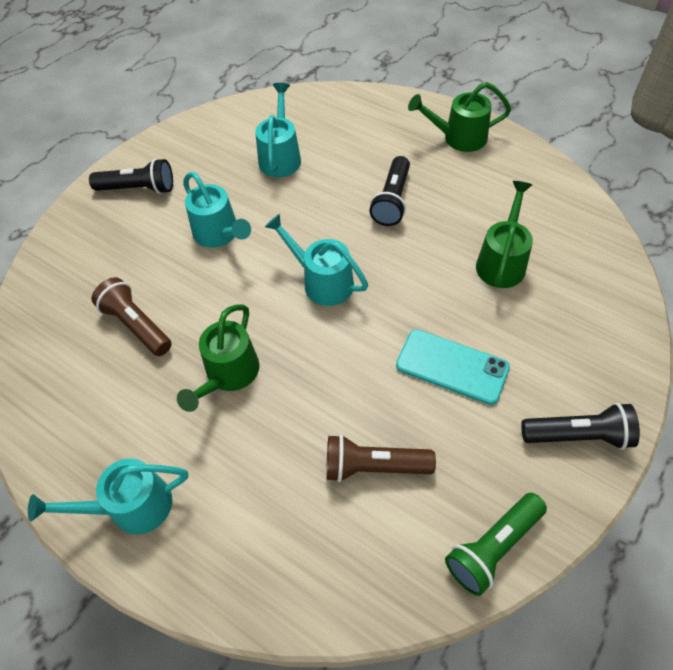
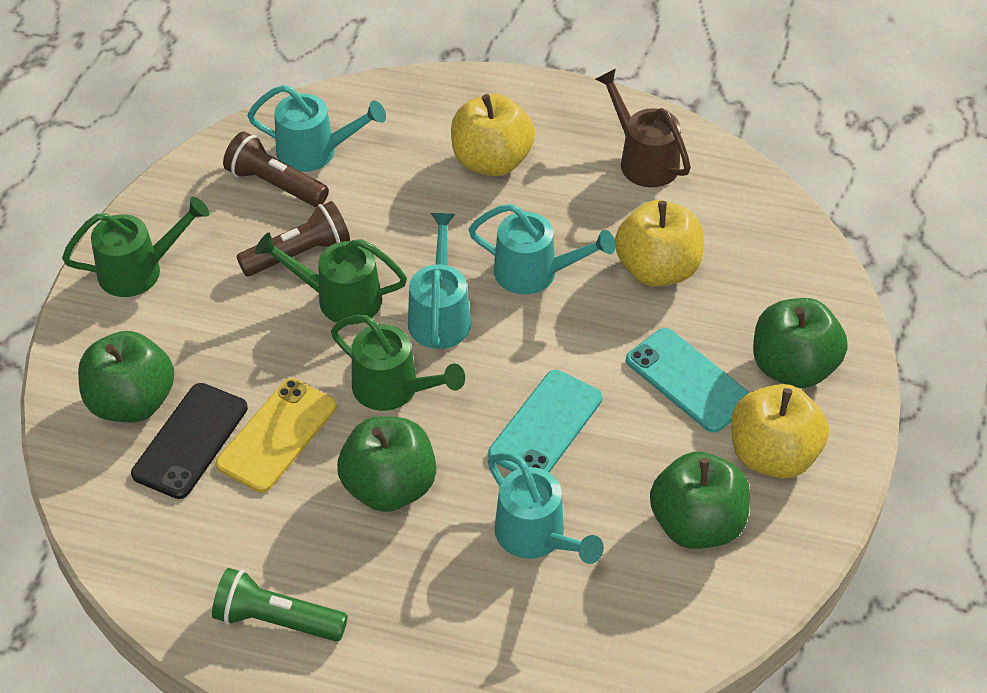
black flashlight: [89,158,173,194] [369,156,410,226] [521,403,640,450] = 3 -> none = 0
black phone: none = 0 -> [131,383,248,499] = 1
brown watering can: none = 0 -> [595,69,691,187] = 1
green apple: none = 0 -> [78,331,174,423] [337,416,436,512] [650,452,750,549] [753,298,848,388] = 4
turquoise phone: [396,329,510,405] = 1 -> [488,370,603,473] [626,328,750,433] = 2
yellow apple: none = 0 -> [451,94,535,176] [615,200,704,287] [731,384,829,479] = 3
yellow phone: none = 0 -> [216,378,337,493] = 1

